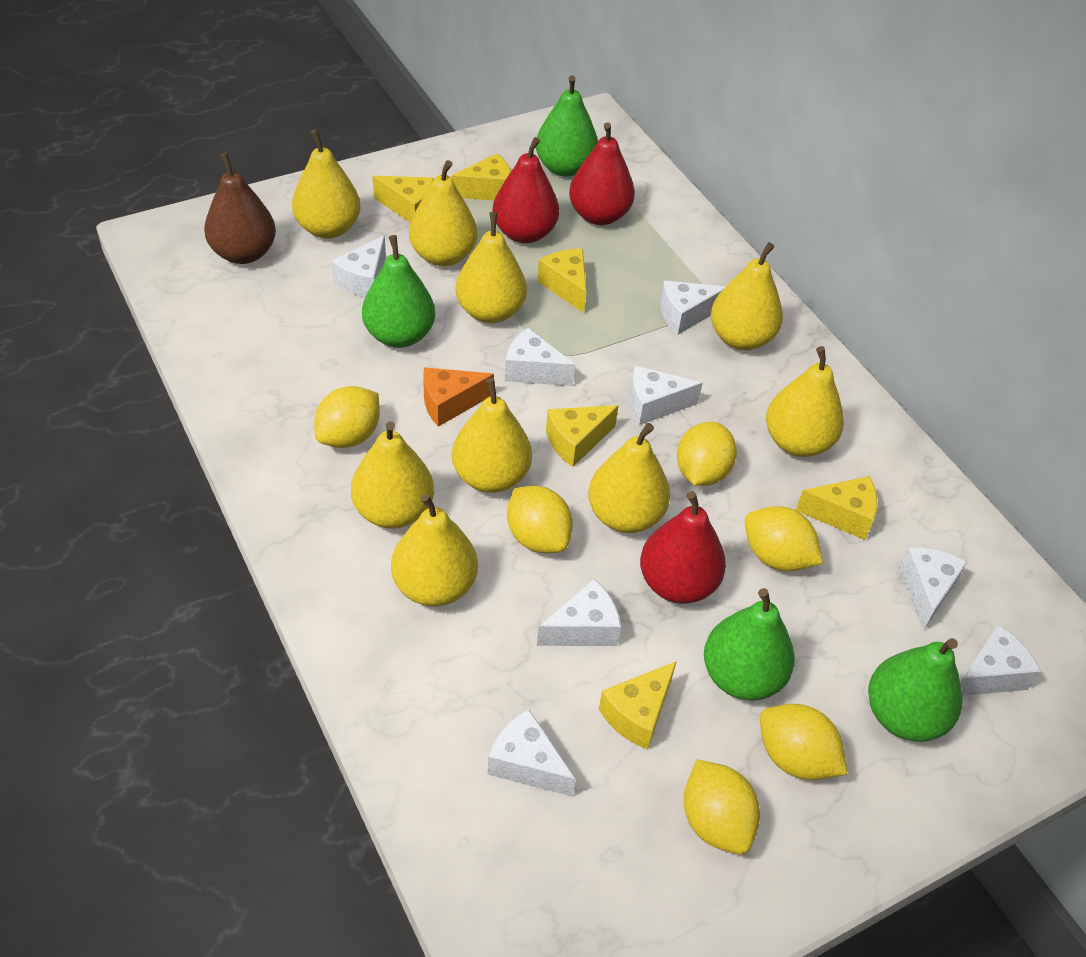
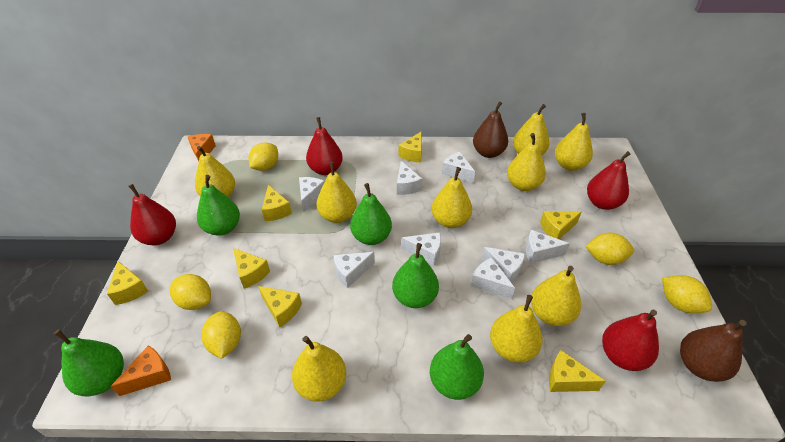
brown pear: [204,153,276,264] = 1 -> [473,101,508,158] [680,320,747,382] = 2
green pear: [362,235,435,348] [536,75,598,177] [704,588,795,701] [868,638,963,742] = 4 -> [54,329,124,396] [197,175,240,236] [350,183,392,245] [392,243,439,308] [430,334,484,400] = 5
orange cheese: [423,367,494,427] = 1 -> [110,345,171,396] [188,134,216,161] = 2
red pear: [492,137,559,243] [569,122,635,225] [640,491,726,604] = 3 -> [128,184,176,245] [306,117,343,175] [587,151,630,210] [602,310,659,371] = 4
yellow cheese: [373,176,434,223] [452,153,511,201] [537,249,586,313] [546,405,619,467] [599,661,677,750] [796,476,878,540] = 6 -> [107,260,148,305] [233,248,270,289] [258,286,302,327] [262,185,292,221] [399,131,422,162] [540,211,582,239] [549,350,606,392] = 7
yellow lemon: [314,386,380,448] [507,486,573,553] [677,422,737,486] [684,760,760,854] [745,506,823,571] [760,704,847,780] = 6 -> [170,274,211,310] [201,311,241,359] [249,142,278,171] [586,233,634,265] [662,275,712,313] = 5

